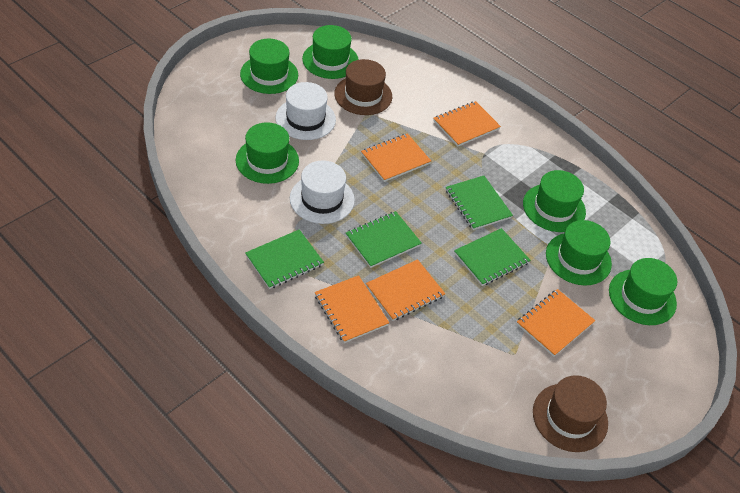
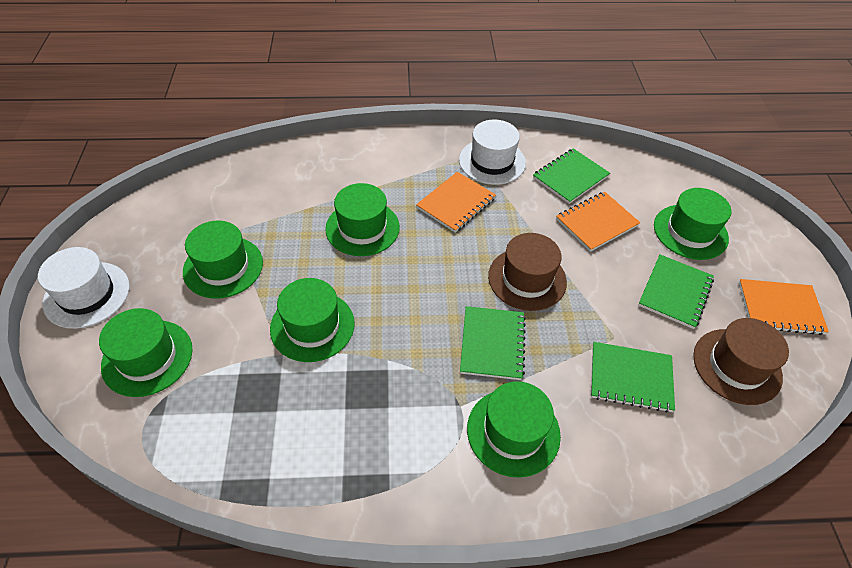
orange notebook: [315,275,389,343] [361,133,431,182] [366,259,445,321] [433,101,501,147] [517,289,595,357] = 5 -> [416,172,496,233] [556,192,640,252] [739,279,829,335] = 3

